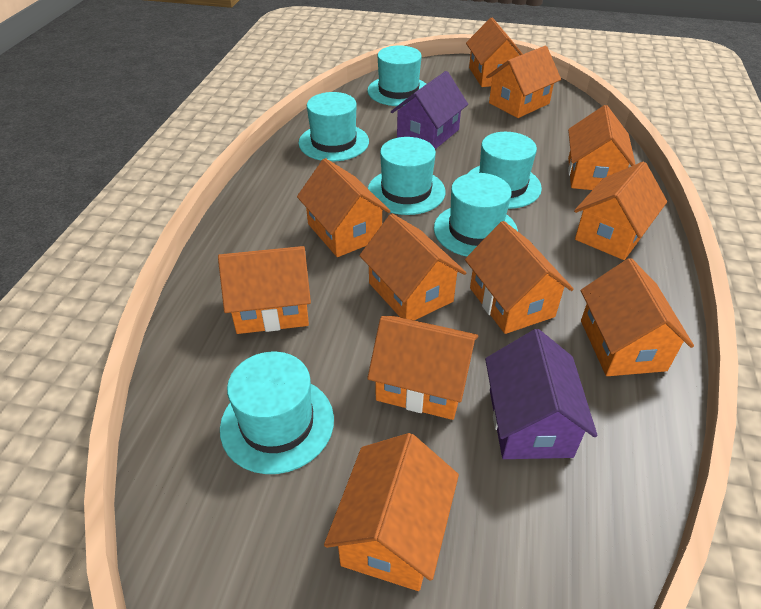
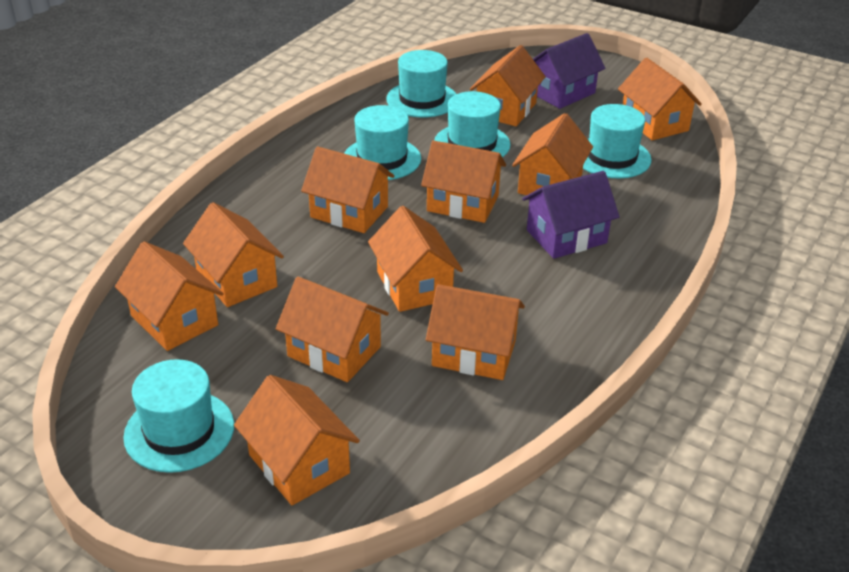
turquoise hat: [220,352,334,474] [299,92,369,161] [367,45,426,106] [368,137,446,215] [434,173,518,257] [468,132,542,209] = 6 -> [123,359,234,473] [344,105,421,180] [386,50,456,118] [434,91,511,157] [583,104,652,178] = 5

